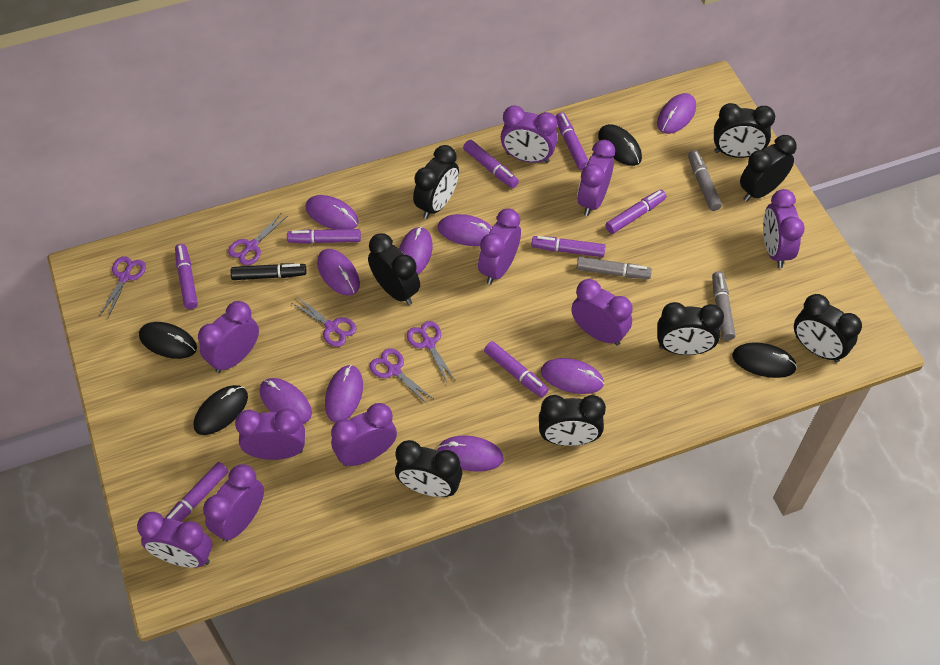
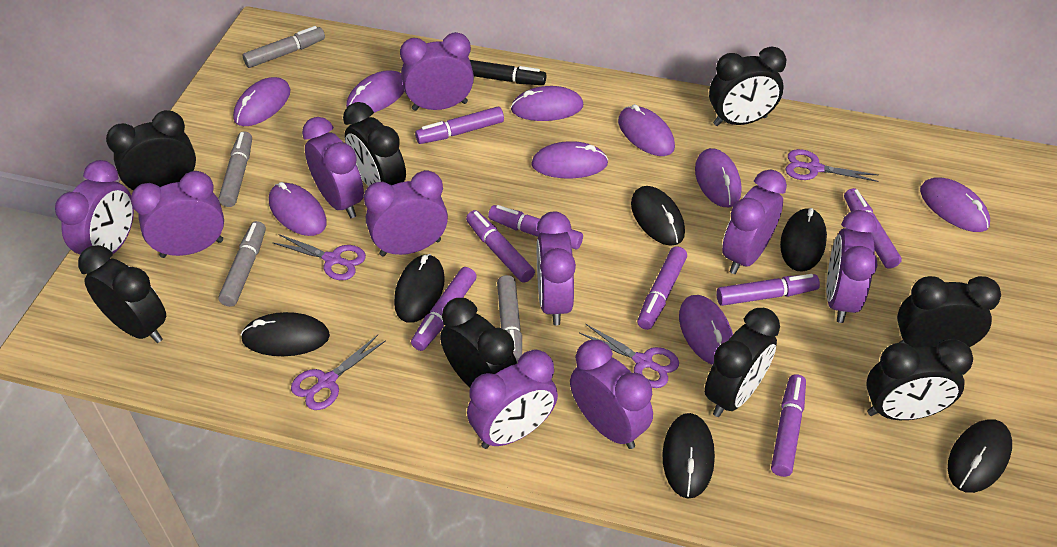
black mouse: [139,322,197,359] [194,385,248,435] [598,124,642,166] [732,342,797,378] = 4 -> [241,312,330,356] [394,254,445,323] [631,186,685,246] [662,413,715,499] [780,208,827,271] [948,419,1012,493] = 6
grey marker: [577,257,652,279] [688,150,722,211] [712,272,735,341] = 3 -> [218,221,266,307] [219,131,252,207] [243,26,325,68] [497,275,522,364] = 4
purple scissors: [100,256,146,318] [228,212,288,265] [292,298,356,347] [370,348,433,405] [407,321,455,384] = 5 -> [272,234,366,280] [291,335,386,410] [579,324,679,388] [785,149,878,182] = 4

